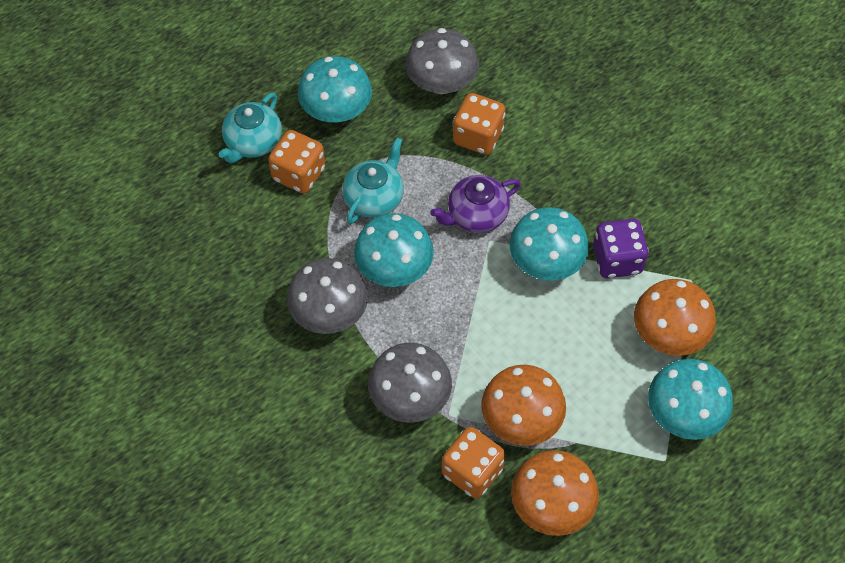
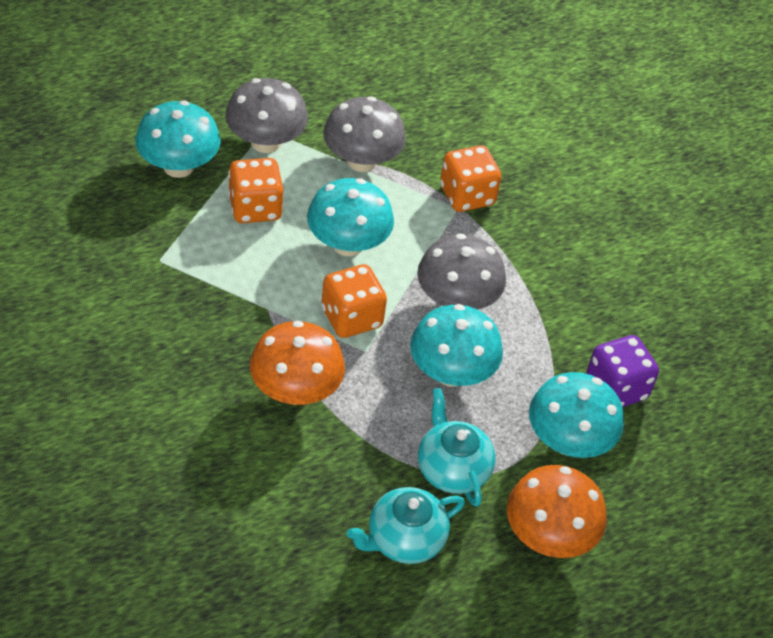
orange mushroom: [481,365,566,446] [511,450,599,536] [634,279,716,356] = 3 -> [250,321,345,405] [507,465,607,558] = 2
purple teapot: [430,175,521,233] = 1 -> none = 0

